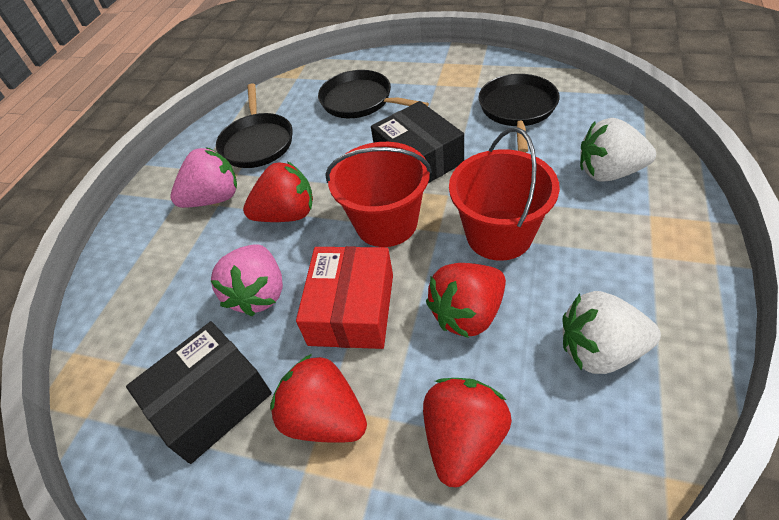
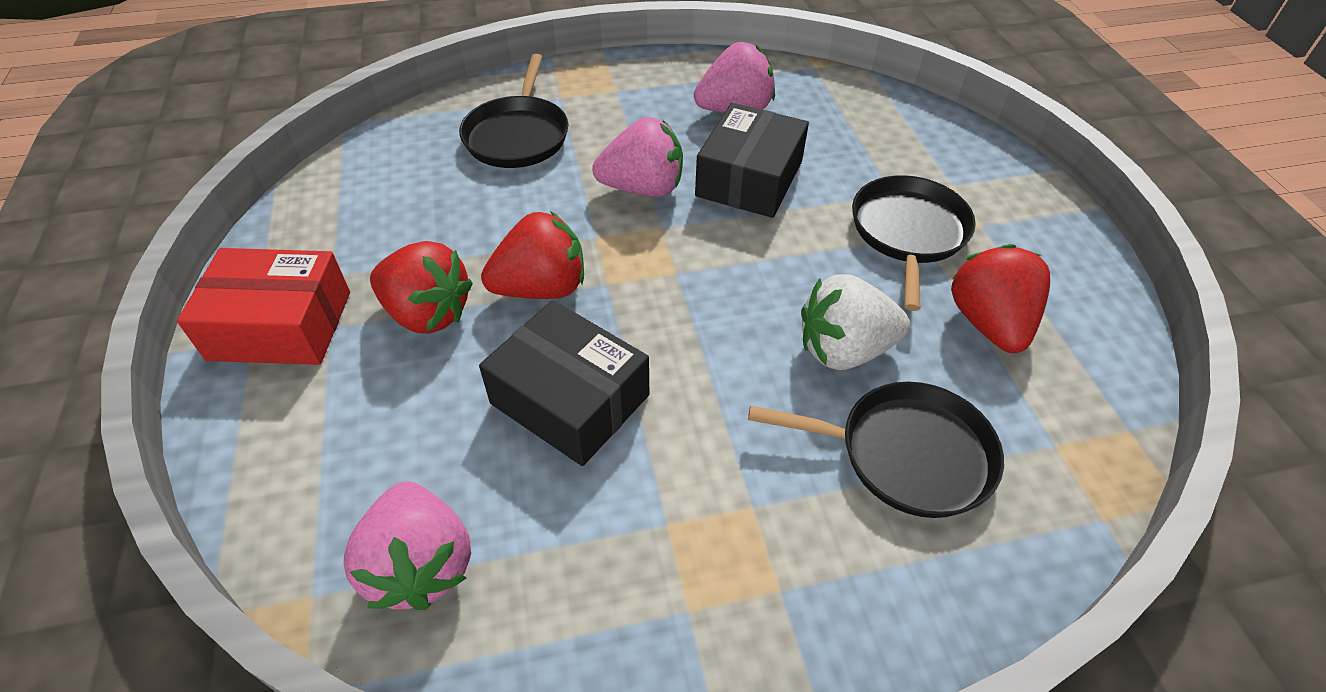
pink strawberry: [170,147,237,208] [211,244,283,317] = 2 -> [344,481,471,610] [592,117,683,197] [694,42,775,113] = 3
red bucket: [325,142,432,247] [449,127,560,261] = 2 -> none = 0
red strawberry: [243,161,313,222] [270,354,367,443] [423,378,512,487] [426,263,506,338] = 4 -> [370,241,473,333] [481,211,584,299] [951,244,1050,353] = 3
white strawberry: [562,291,661,374] [580,118,656,182] = 2 -> [801,274,910,370] = 1

